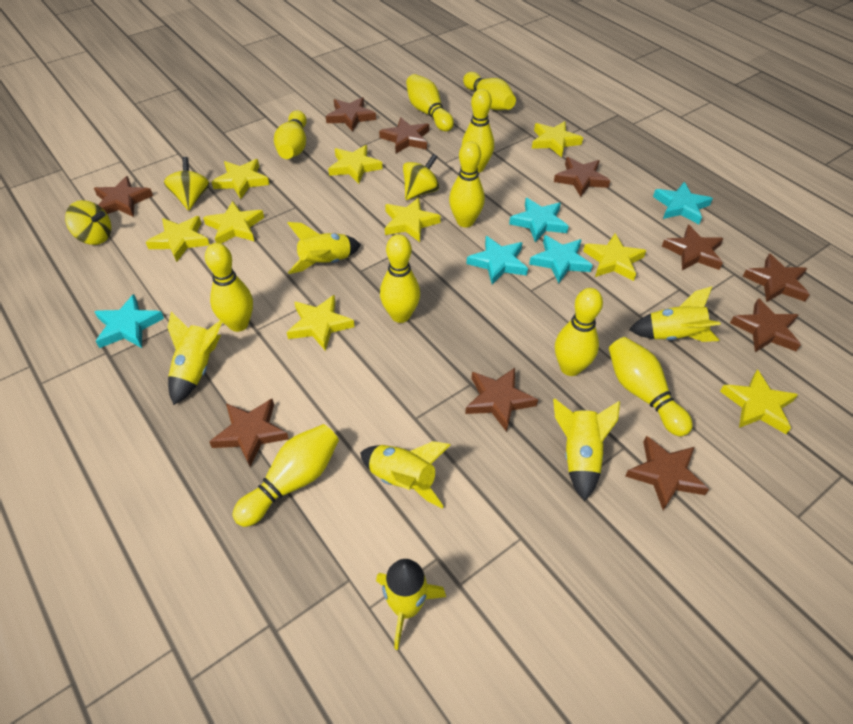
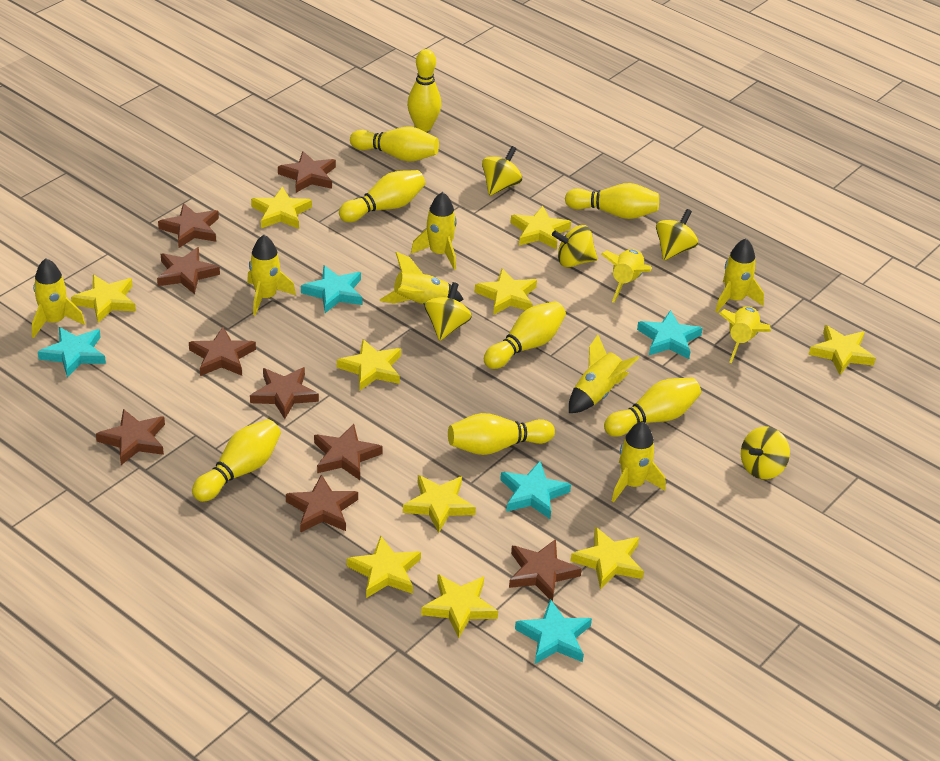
brown star: [94,176,153,217] [209,399,289,467] [326,97,376,132] [379,117,429,153] [465,368,538,432] [554,157,610,197] [625,436,709,510] [662,225,724,270] [730,298,801,352] [743,253,810,302] = 10 -> [96,409,165,465] [157,247,220,294] [158,203,219,248] [189,327,256,376] [250,367,319,419] [278,151,336,193] [286,474,358,533] [314,424,383,480] [509,539,582,602] = 9
yellow bowling pin: [205,243,253,332] [233,424,339,527] [274,110,307,159] [380,234,420,323] [406,74,454,131] [449,141,485,227] [462,89,494,173] [463,72,516,110] [555,288,603,376] [609,337,693,436] = 10 -> [192,419,281,502] [339,170,425,222] [350,127,439,162] [407,49,441,132] [448,413,555,455] [484,301,566,369] [565,183,659,219] [604,378,701,437] = 8
yellow rocket: [167,311,223,405] [287,222,361,274] [360,441,450,508] [376,559,446,650] [553,399,620,501] [629,286,721,342] = 6 -> [32,258,85,338] [247,235,296,316] [380,252,464,305] [411,192,457,270] [569,335,640,413] [601,249,651,303] [612,421,666,502] [715,238,764,313] [719,306,771,363] = 9
yellow spinning top: [65,200,111,245] [164,157,209,210] [403,154,439,200] = 3 -> [424,282,472,341] [482,146,522,196] [552,225,598,267] [656,209,698,260] [741,427,790,479] = 5
yellow star: [146,216,210,262] [203,201,264,244] [212,159,269,199] [287,295,354,351] [328,145,383,184] [385,198,441,242] [532,121,583,158] [583,233,646,281] [720,369,798,434] = 9 -> [71,275,136,323] [251,187,312,229] [337,339,401,391] [347,536,421,598] [403,475,476,533] [421,574,498,638] [475,268,537,315] [510,206,571,250] [571,527,644,589] [809,325,876,375] = 10

